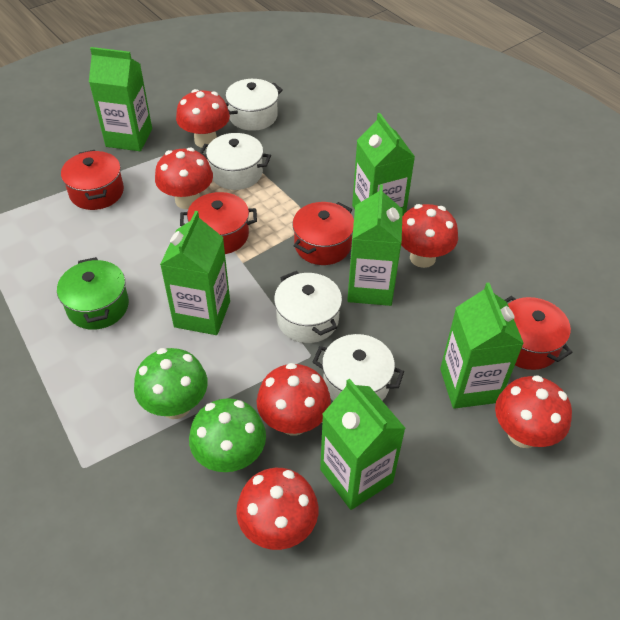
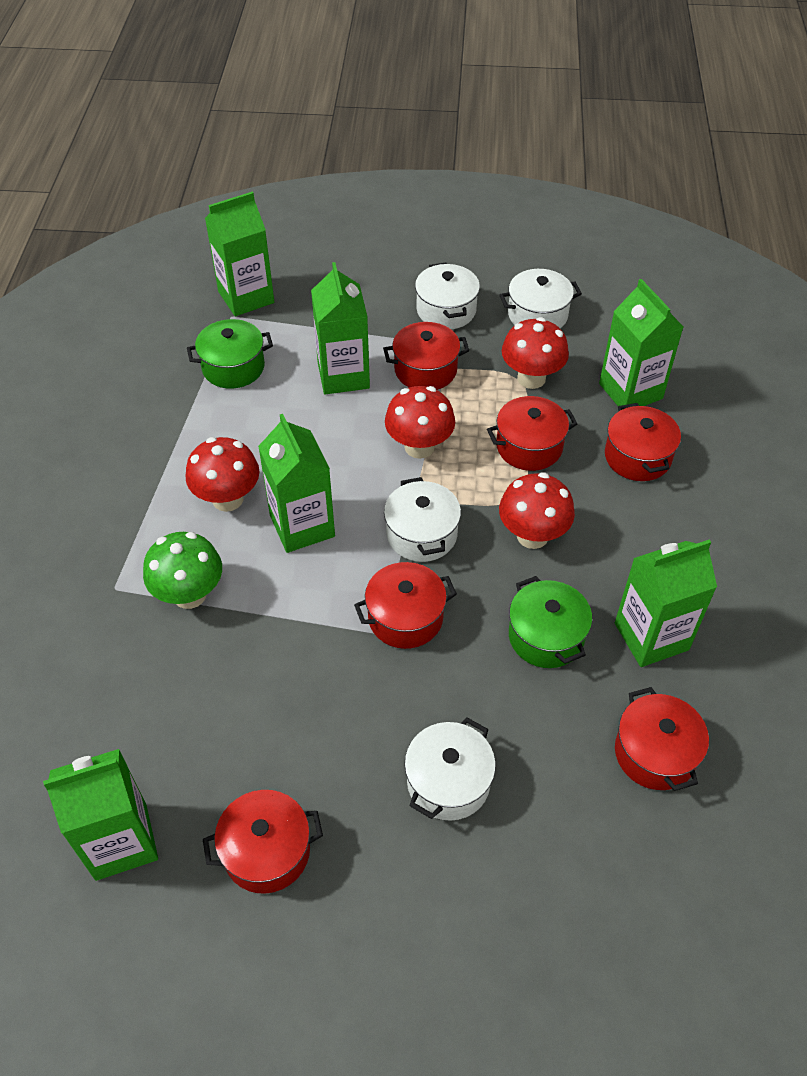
green mushroom: [134,348,208,419] [189,398,266,472] = 2 -> [143,532,222,609] = 1
green pot: [57,257,129,330] = 1 -> [187,319,273,389] [509,576,592,668] = 2
red mushroom: [155,148,213,209] [176,89,230,148] [236,468,318,550] [257,363,331,436] [401,204,458,268] [495,375,572,448] = 6 -> [186,437,259,512] [385,386,455,459] [499,472,575,549] [502,317,569,389] = 4
red pot: [61,150,124,210] [180,192,257,254] [292,202,354,265] [505,296,572,370] = 4 -> [203,790,323,894] [354,562,457,649] [383,322,469,390] [487,396,577,471] [605,403,681,481] [615,687,709,791] = 6

